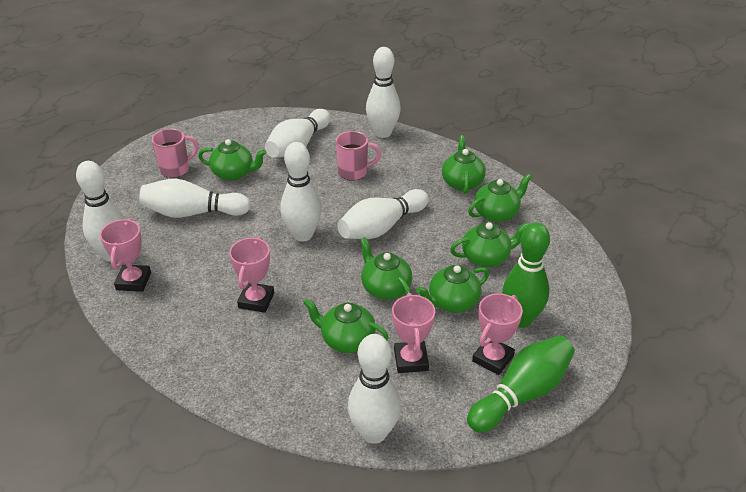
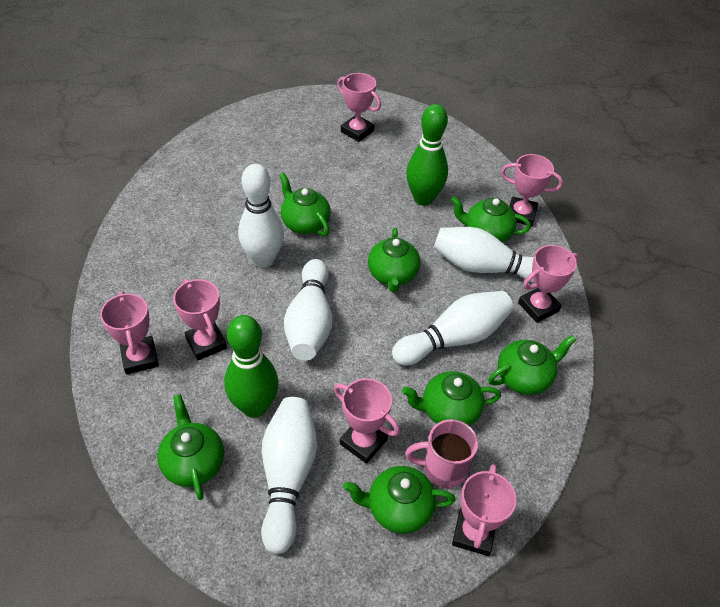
pink mug: [152,129,199,178] [336,131,381,181] = 2 -> [405,419,478,488] = 1
pink trophy: [100,218,151,292] [229,237,274,313] [392,293,435,373] [472,293,523,375] = 4 -> [100,291,159,375] [173,279,227,360] [334,378,400,464] [337,73,381,142] [452,464,517,556] [501,154,563,226] [518,245,579,323] = 7
white bowling pin: [76,161,125,262] [140,179,251,218] [265,109,330,158] [281,142,321,242] [338,189,429,239] [348,334,401,444] [366,47,401,138] = 7 -> [238,164,284,268] [261,397,317,554] [284,259,332,361] [392,291,514,366] [434,227,534,284] = 5

